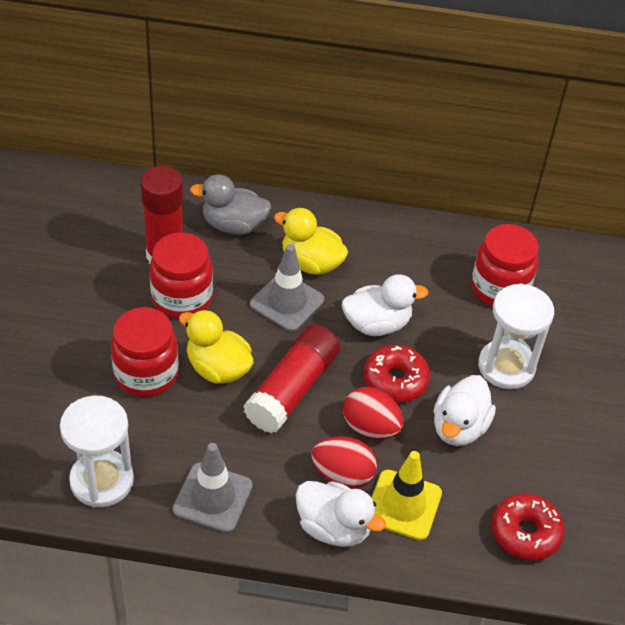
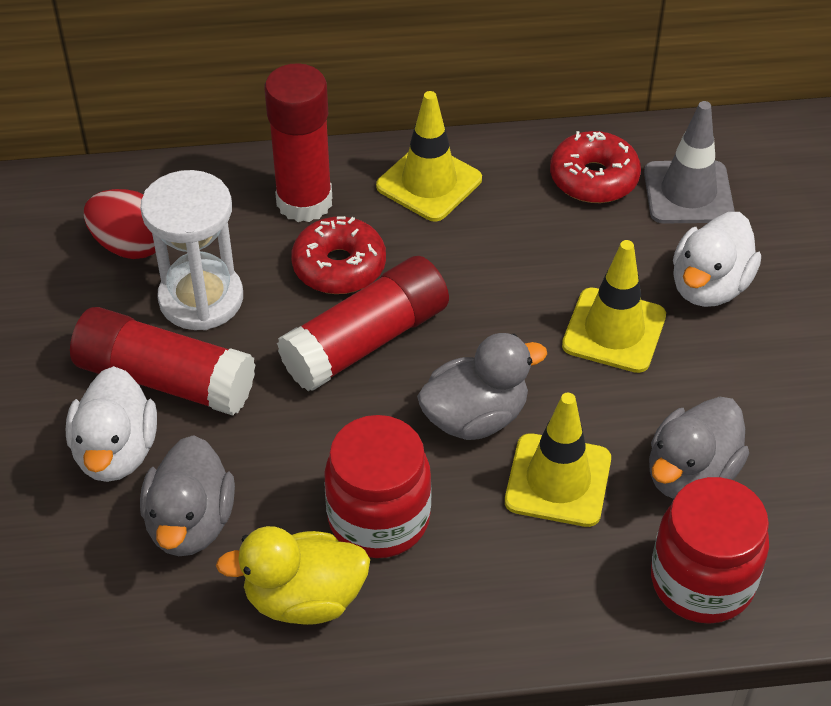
grey duck: [190,174,271,235] = 1 -> [140,435,235,556] [417,333,547,440] [649,397,749,499] = 3
grey traffic cone: [173,443,253,533] [250,244,324,332] = 2 -> [644,101,735,223] = 1
red egg: [311,436,377,489] [343,387,403,439] = 2 -> [84,189,156,259] = 1
red glue stick: [141,166,183,264] [243,324,340,433] = 2 -> [70,307,255,415] [265,63,332,222] [277,256,449,391] = 3
red jar: [111,307,179,397] [150,232,213,319] [471,224,539,306] = 3 -> [324,415,432,558] [651,477,769,624] = 2
white duck: [296,481,386,547] [342,274,428,336] [433,375,496,446] = 3 -> [66,366,157,482] [673,212,761,307] = 2
white hourglass: [60,395,134,507] [478,284,554,389] = 2 -> [141,170,243,330] = 1
yellow duck: [179,310,254,383] [274,208,348,275] = 2 -> [216,526,370,625] = 1
yellow traffic cone: [372,451,442,540] = 1 -> [376,91,482,222] [505,393,611,527] [562,240,666,373] = 3

